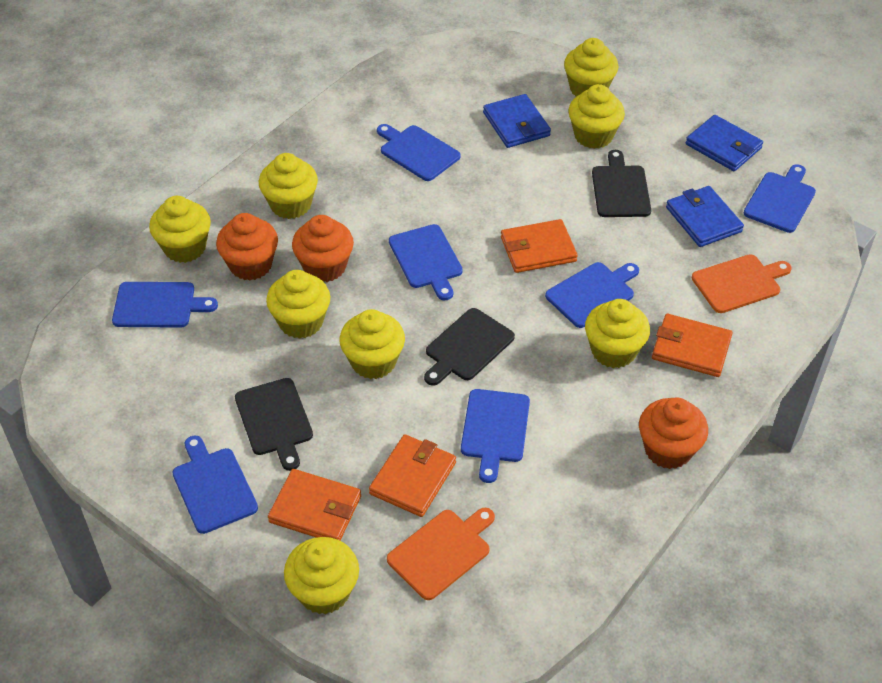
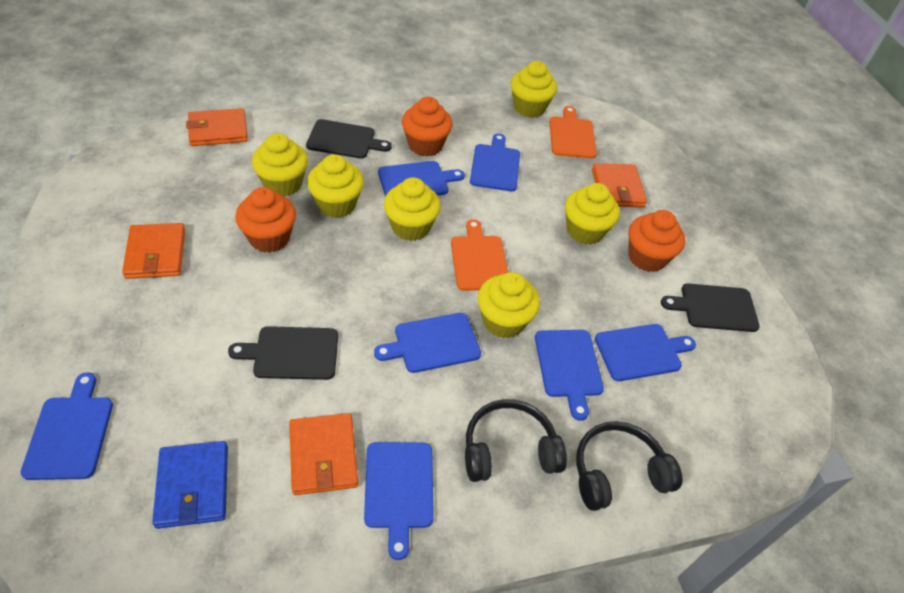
black headphones: none = 0 -> [465,399,567,482] [576,421,682,511] = 2
blue wallet: [483,94,551,148] [666,186,744,247] [686,115,763,171] = 3 -> [152,441,228,529] = 1
yellow cupcake: [149,196,211,263] [259,153,318,219] [266,270,330,339] [284,537,359,614] [340,309,405,379] [564,38,619,97] [569,84,625,149] [585,299,650,368] = 8 -> [252,133,308,197] [307,154,364,218] [384,177,441,241] [478,272,540,338] [511,61,557,118] [565,183,620,245] = 6

